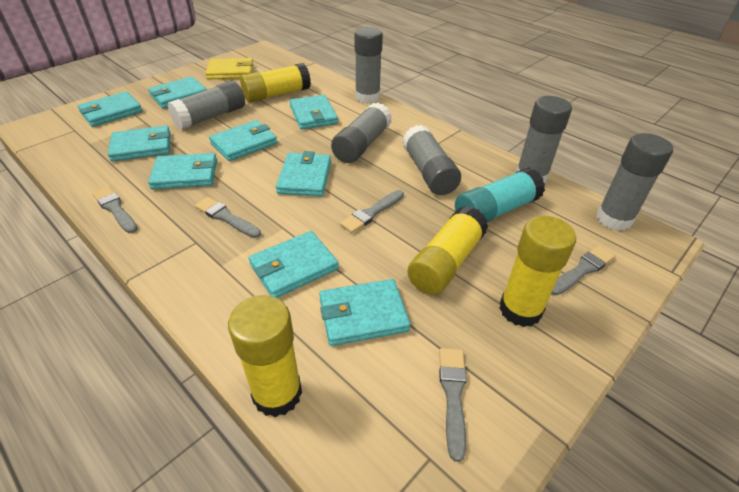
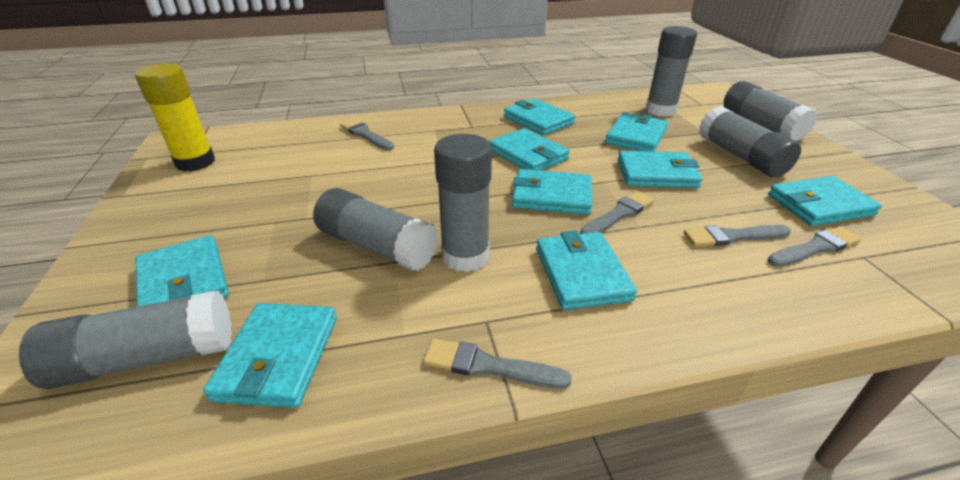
turquoise glue stick: [455,167,545,223] = 1 -> none = 0
yellow glue stick: [228,295,302,417] [240,63,311,103] [407,206,488,295] [499,216,576,327] = 4 -> [135,63,215,171] = 1
yellow wallet: [205,58,253,80] = 1 -> none = 0

